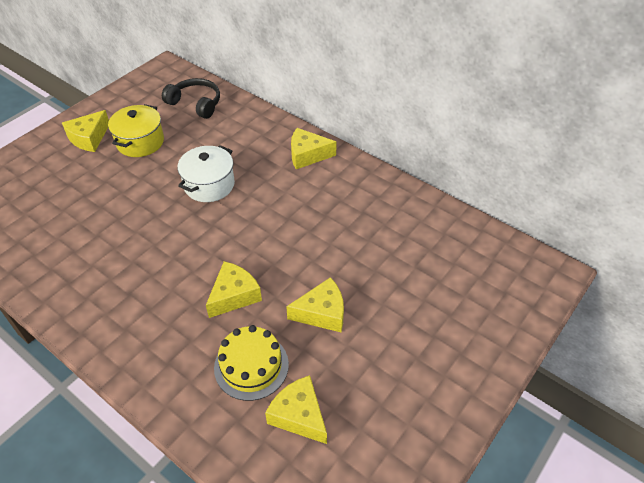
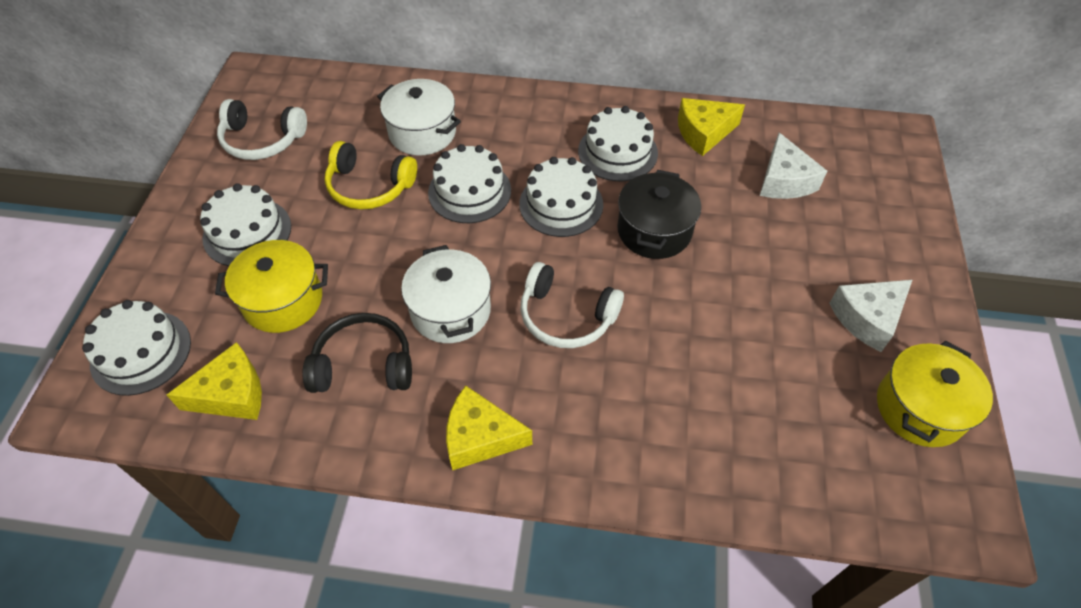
black pot: none = 0 -> [617,170,701,259] = 1
white cake: none = 0 -> [82,300,191,396] [200,183,291,266] [428,144,511,223] [519,157,603,237] [578,106,658,181] = 5
white cheese: none = 0 -> [760,132,827,199] [830,280,912,352] = 2
white headphones: none = 0 -> [217,99,307,160] [520,262,624,348] = 2
white pot: [177,145,235,202] = 1 -> [377,79,461,156] [401,245,491,343] = 2
yellow cake: [214,325,289,401] = 1 -> none = 0
yellow cheese: [62,110,109,152] [206,261,262,318] [265,375,327,444] [286,277,344,332] [291,128,337,169] = 5 -> [167,342,262,420] [446,385,532,471] [678,98,745,156] = 3
yellow headphones: none = 0 -> [325,141,417,210] = 1
yellow pot: [108,104,164,157] = 1 -> [215,240,328,333] [877,341,993,447] = 2

